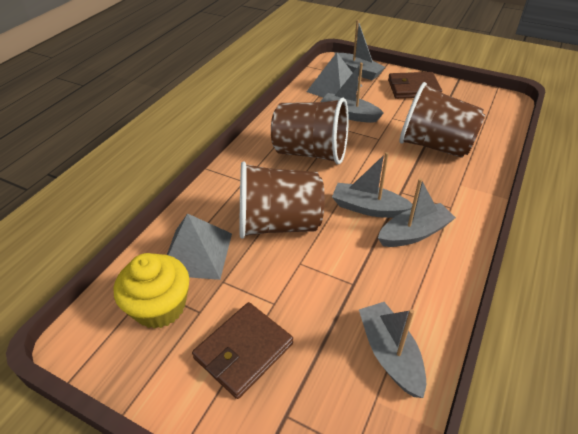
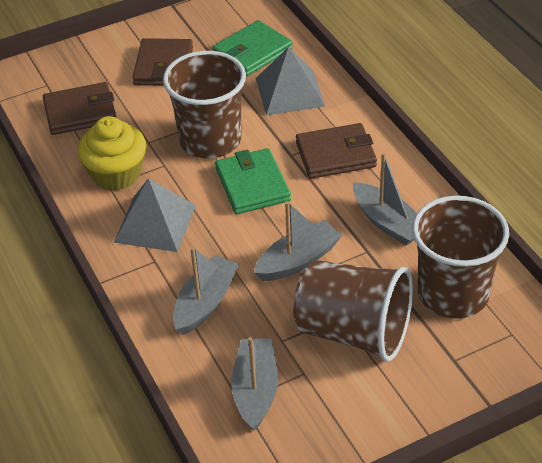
brown wallet: [192,302,293,399] [388,72,442,99] = 2 -> [43,82,116,135] [132,38,193,86] [296,123,377,179] = 3
green wallet: none = 0 -> [212,20,293,76] [215,148,291,215] = 2
grey boat: [320,63,384,123] [332,152,413,218] [335,20,385,80] [359,302,426,398] [378,178,456,247] = 5 -> [173,247,239,335] [231,337,278,431] [254,201,342,281] [353,153,417,245] = 4

